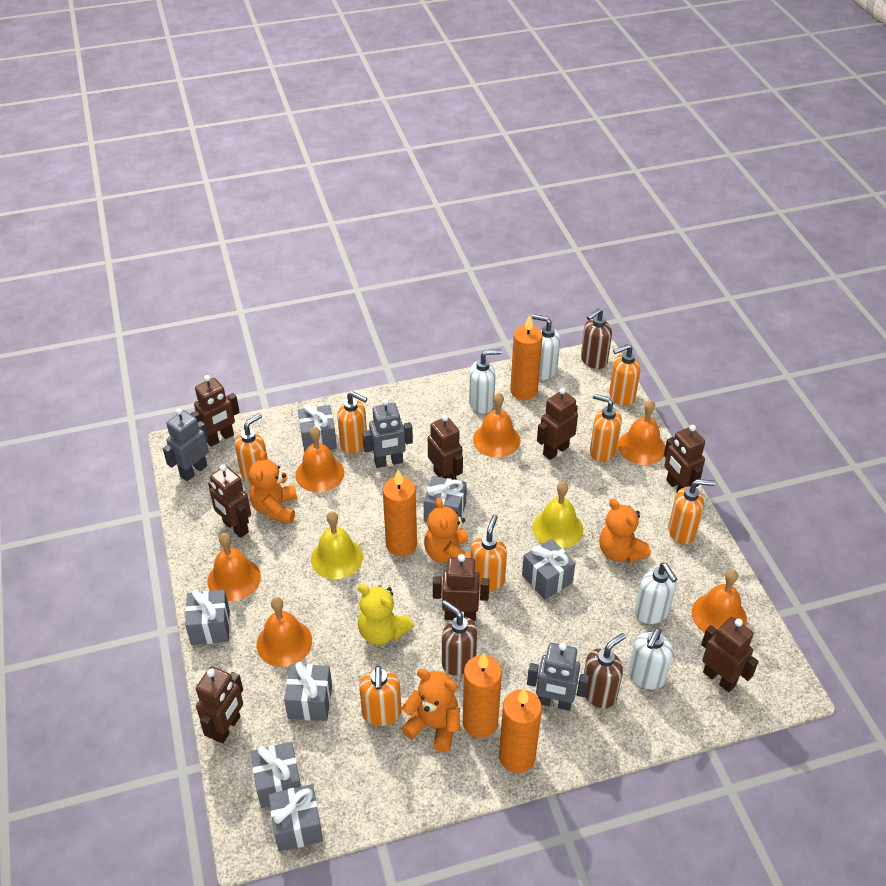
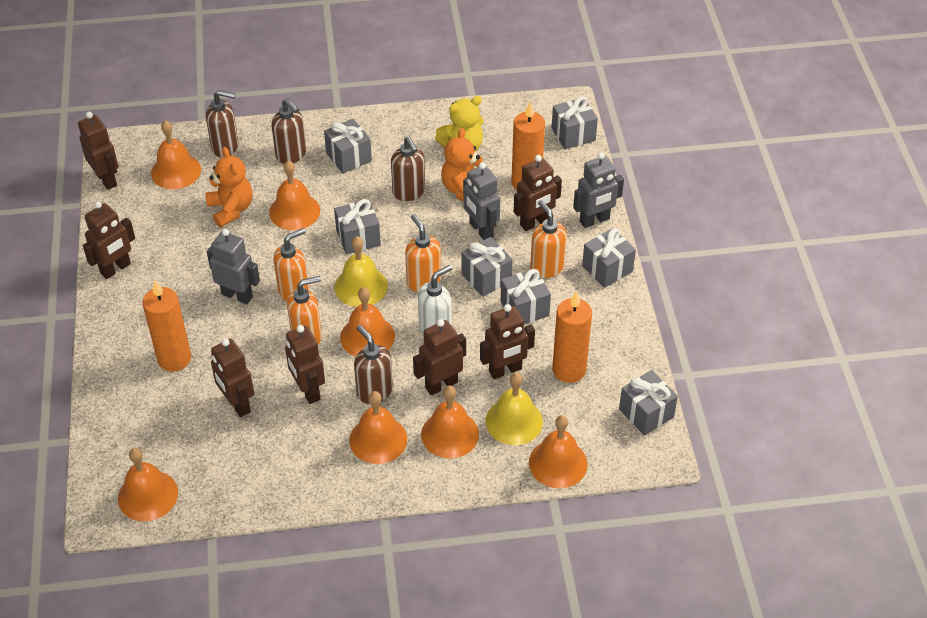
brown robot: [191,375,240,447] [196,666,243,744] [208,464,251,538] [428,415,463,480] [433,554,489,621] [537,388,578,460] [664,425,705,492] [701,617,759,692] = 8 -> [78,112,119,190] [83,201,135,279] [211,339,254,417] [285,325,325,404] [413,319,466,395] [480,304,535,379] [514,155,562,231] = 7
brown soap dispenser: [442,600,477,676] [581,308,612,369] [584,633,626,708] = 3 -> [206,90,238,158] [271,99,306,164] [354,325,393,404] [391,137,425,201] = 4
orange bell: [207,533,261,601] [257,597,312,667] [295,427,344,492] [473,393,520,458] [618,400,665,465] [692,570,747,633] = 6 -> [118,448,178,521] [151,120,201,189] [269,161,320,230] [340,287,395,357] [349,391,407,464] [421,386,479,458] [529,415,588,488] = 7
orange candle: [383,470,417,556] [463,653,502,738] [499,689,542,773] [510,315,543,400] = 4 -> [142,280,191,372] [511,101,545,190] [552,291,592,383] = 3
orange soap dispenser: [235,413,268,484] [337,391,367,454] [359,666,401,726] [470,515,507,591] [590,394,622,462] [609,344,641,406] [668,479,715,545] = 7 -> [273,228,309,301] [287,276,322,345] [405,214,441,292] [530,200,567,278] = 4
orange teddy bear: [249,450,297,524] [401,669,460,752] [424,498,470,563] [599,499,651,562] = 4 -> [205,147,252,227] [441,128,483,202] = 2
white soap dispenser: [469,349,501,414] [532,314,560,380] [628,628,673,689] [635,563,677,624] = 4 -> [418,265,452,335] = 1

